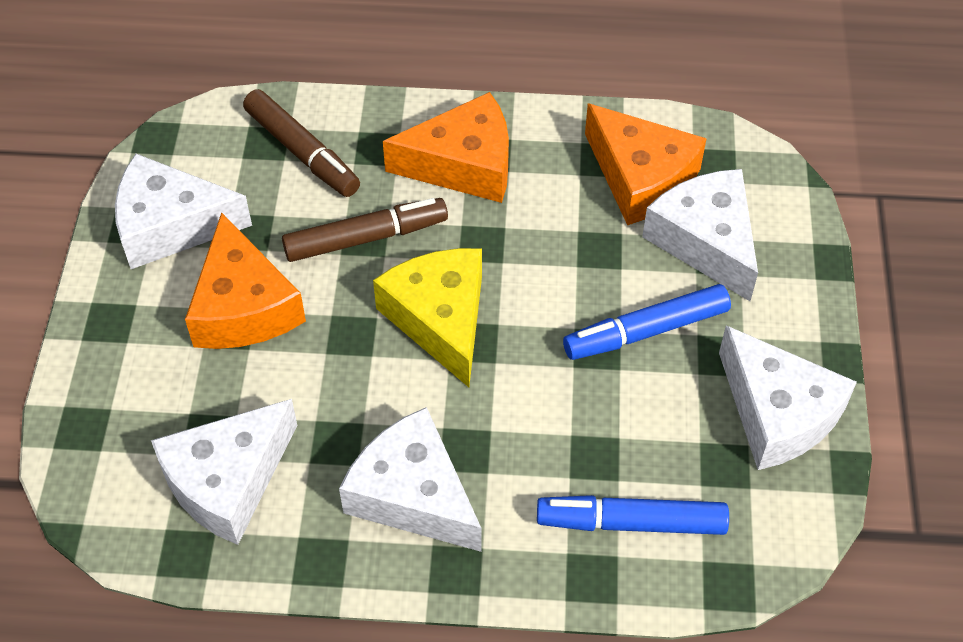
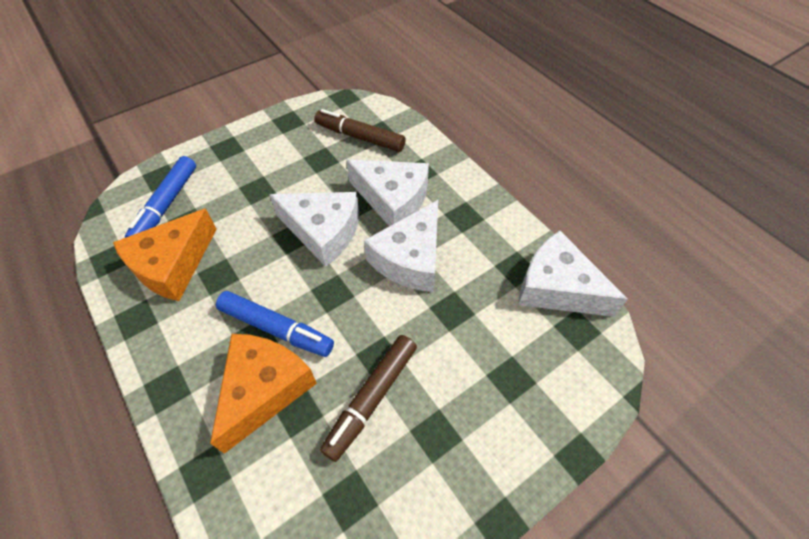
orange cheese: [185,212,306,349] [383,92,509,203] [585,103,707,225] = 3 -> [113,208,217,301] [210,334,317,454] = 2
white cheese: [115,154,252,269] [151,399,297,545] [339,407,481,552] [642,169,758,301] [719,325,857,470] = 5 -> [269,192,359,267] [346,159,429,226] [364,200,438,292] [518,231,628,317] = 4
yellow cheese: [373,248,482,387] = 1 -> none = 0

